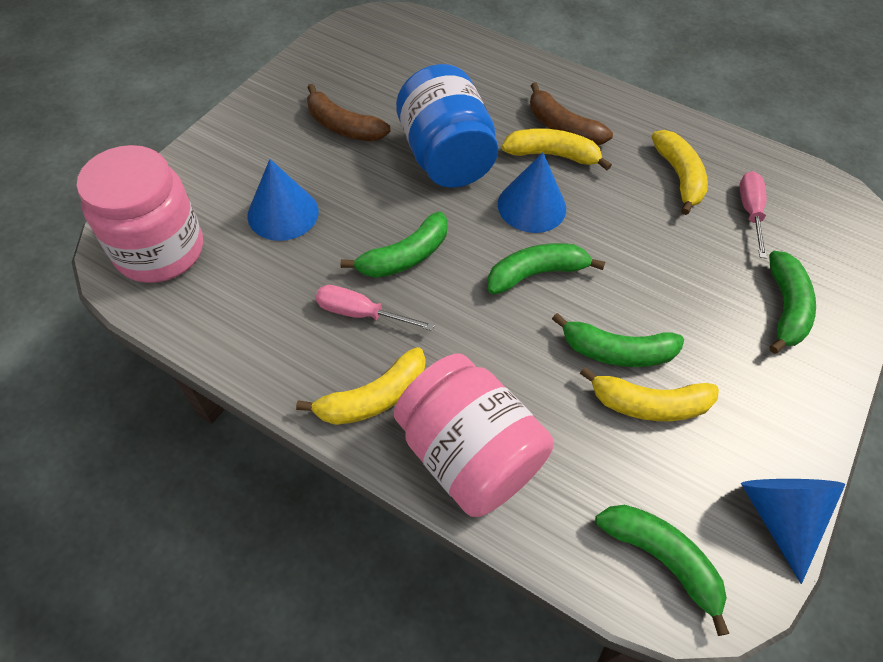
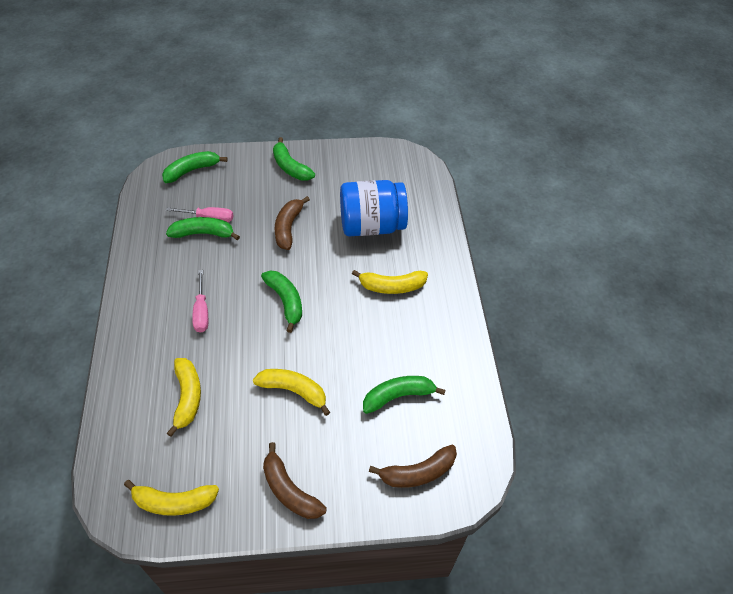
blue cone: [247,159,319,241] [498,153,566,233] [741,479,846,584] = 3 -> none = 0
brown banana: [307,84,391,141] [530,83,613,145] = 2 -> [263,442,327,519] [274,196,310,250] [369,445,457,488] = 3
pink jar: [77,145,203,283] [394,354,553,517] = 2 -> none = 0

